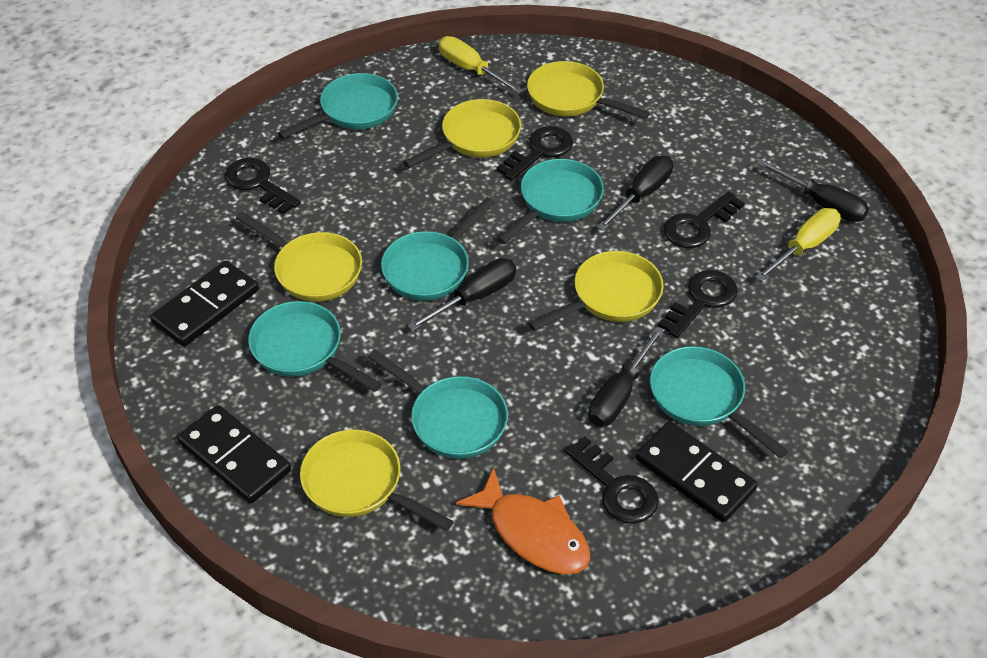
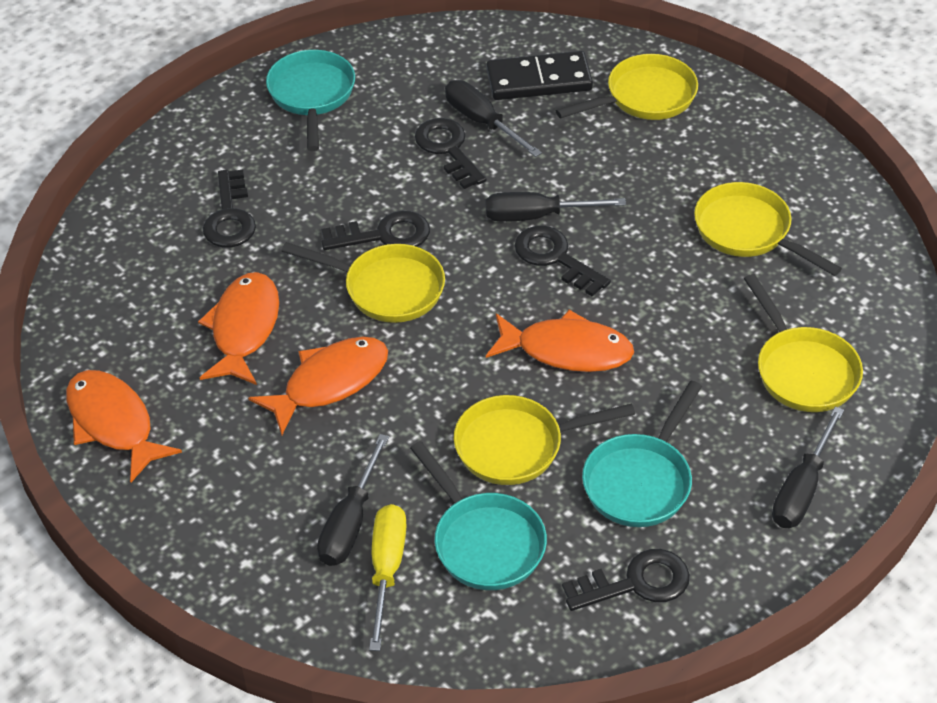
black domino: [150,261,259,347] [178,405,291,504] [636,421,758,523] = 3 -> [486,51,593,100] = 1
orange fish: [456,467,590,574] = 1 -> [66,370,182,482] [198,272,279,385] [248,337,388,435] [486,310,634,372] = 4
turquoise pan: [248,301,382,392] [278,73,398,139] [368,350,508,459] [381,197,495,301] [497,159,604,244] [650,346,788,458] = 6 -> [266,50,355,151] [410,441,547,590] [582,381,702,527] = 3
yellow screwdriver: [439,36,523,94] [755,208,841,282] = 2 -> [369,504,407,651] = 1

